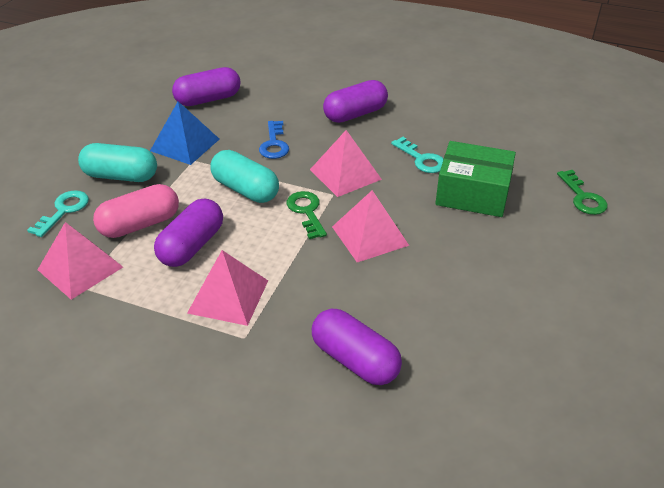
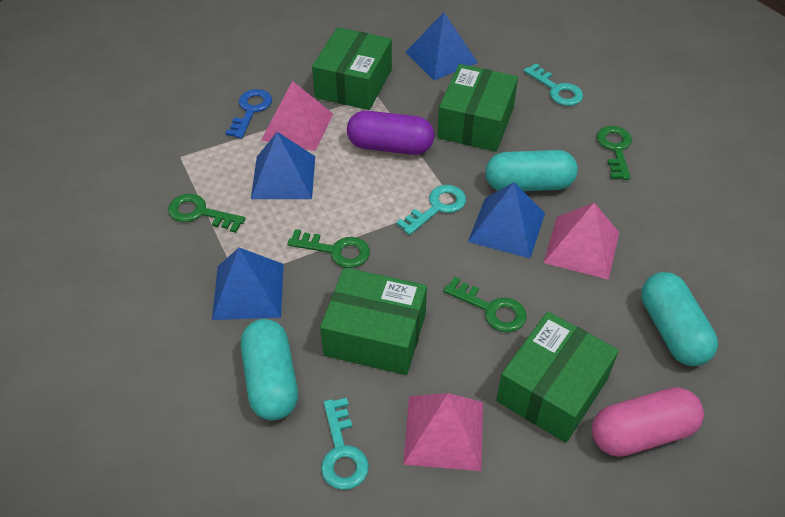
blue pyramid: [150,101,219,165] = 1 -> [212,248,284,320] [251,132,315,199] [406,12,478,80] [468,182,545,258] = 4
green box: [435,141,516,217] = 1 -> [312,27,392,110] [320,267,427,375] [437,64,518,152] [496,312,619,443] = 4
green key: [287,191,327,239] [557,170,608,215] = 2 -> [168,194,245,233] [287,229,370,268] [443,276,527,332] [596,126,632,180] = 4
pink pyramid: [37,222,123,300] [187,250,268,326] [310,130,382,197] [332,190,409,262] = 4 -> [261,81,333,151] [403,393,483,471] [544,203,619,280] = 3
purple capsule: [154,198,223,267] [172,67,241,106] [312,309,402,385] [323,80,388,123] = 4 -> [347,111,434,155] = 1
turquoise capsule: [78,143,157,182] [210,150,279,203] = 2 -> [241,319,298,420] [485,150,578,191] [641,272,718,366] = 3
turquoise key: [27,190,89,237] [391,137,443,173] = 2 -> [321,398,369,490] [396,185,466,235] [524,63,583,106] = 3

